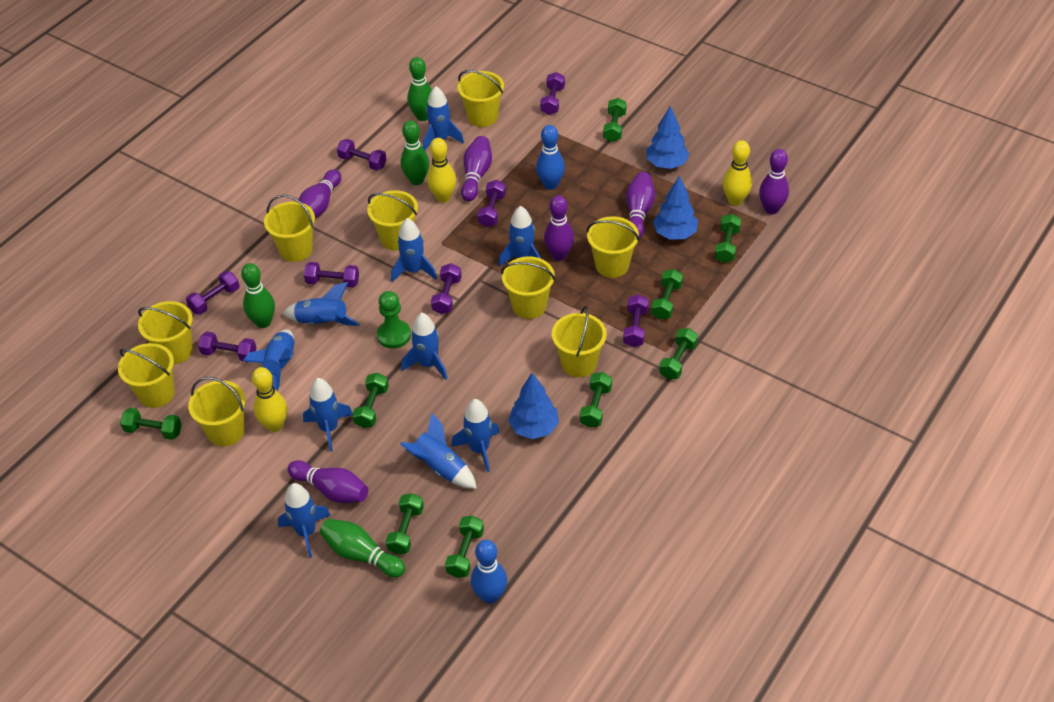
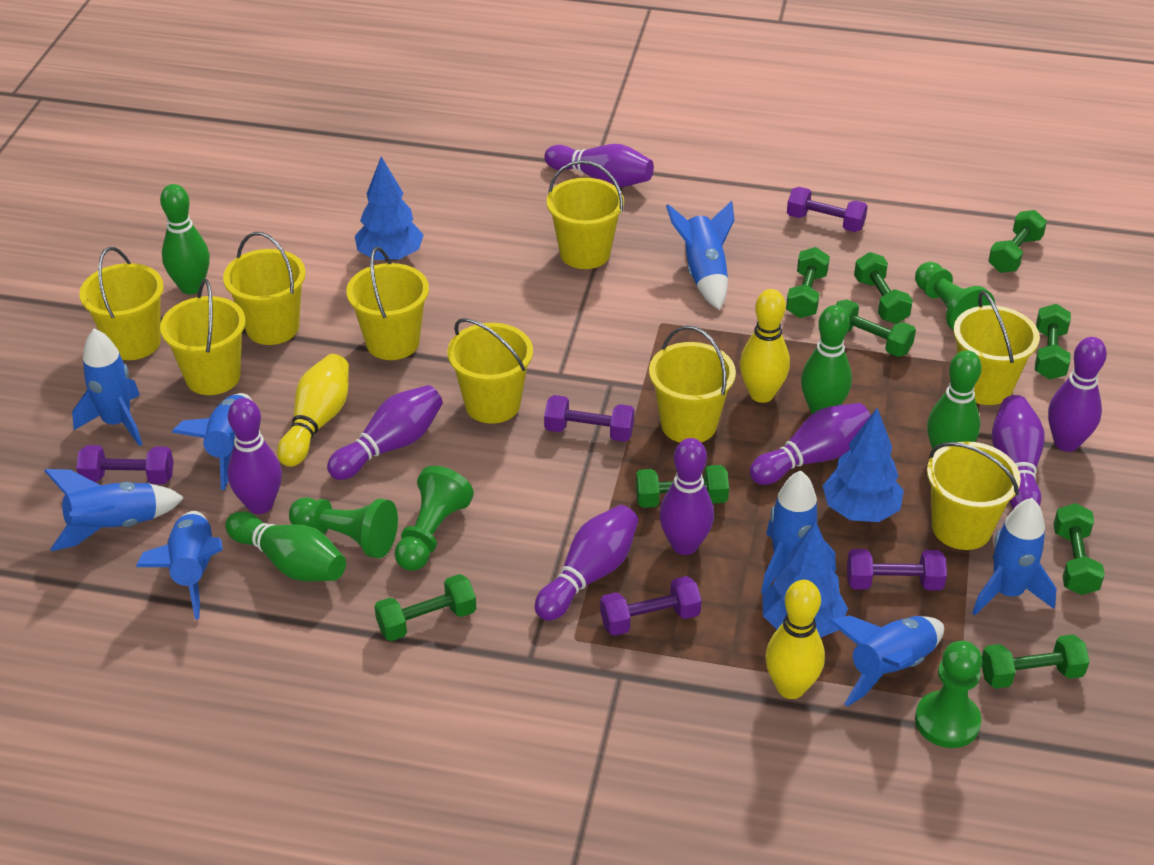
blue bowling pin: [471,540,507,604] [536,125,565,190] = 2 -> none = 0
blue rocket: [243,329,294,391] [278,483,331,558] [283,282,360,326] [303,378,353,452] [391,218,437,282] [400,413,477,489] [401,313,448,380] [423,86,464,150] [451,399,500,472] [498,206,541,267] = 10 -> [44,469,184,551] [72,328,142,446] [136,511,223,620] [172,393,252,490] [666,201,734,310] [761,471,836,593] [829,616,944,707] [972,498,1057,615] = 8
green pawn: [377,291,411,349] = 1 -> [289,497,398,558] [394,466,474,571] [915,262,995,330] [915,641,982,748] = 4
purple bowling pin: [288,460,368,503] [299,169,341,218] [461,136,492,201] [544,195,574,261] [626,172,655,238] [759,149,789,214] = 6 -> [227,398,282,514] [327,385,443,480] [535,505,638,621] [544,144,654,187] [659,438,714,555] [750,403,871,485] [992,395,1045,509] [1048,337,1107,452] = 8
purple dumbbell: [186,271,240,314] [198,332,256,362] [304,262,359,288] [337,139,387,171] [431,263,461,314] [477,180,506,227] [540,72,565,115] [623,294,649,347] = 8 -> [76,445,174,484] [544,395,635,442] [600,576,702,636] [787,187,868,232] [847,549,947,590] = 5

